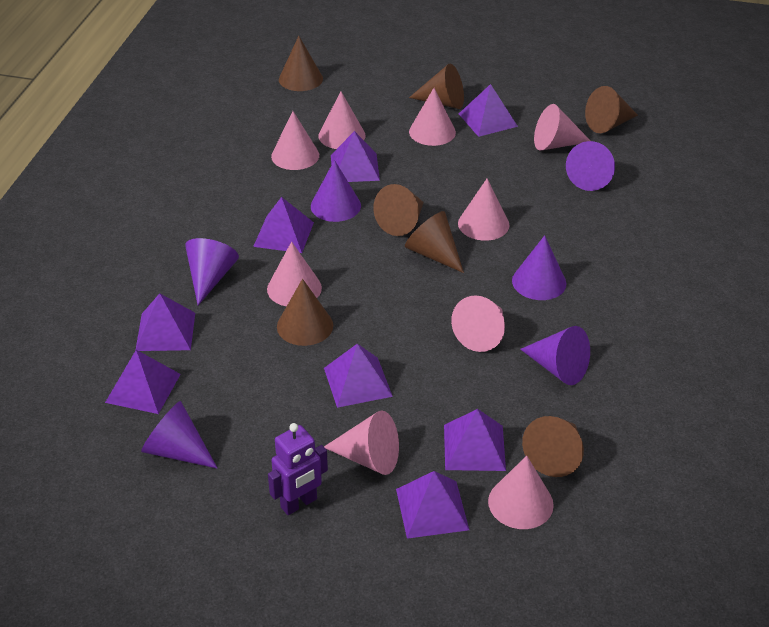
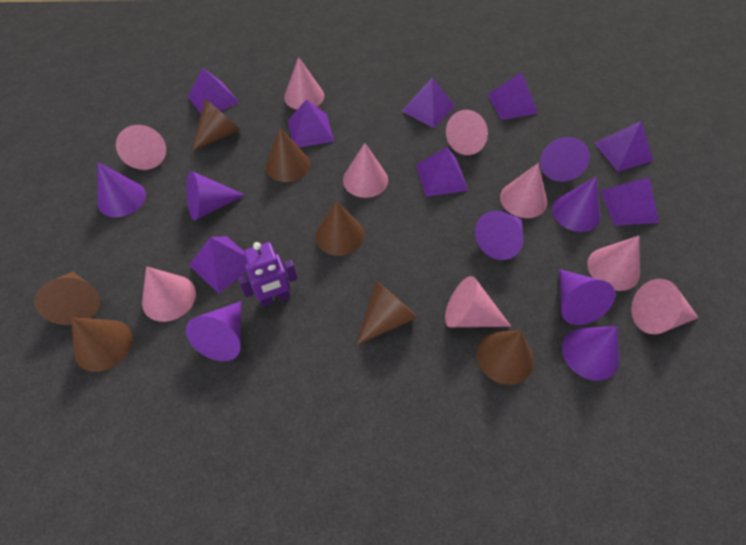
purple cone: [141,401,217,468] [185,238,239,305] [311,160,361,222] [512,235,566,300] [520,326,590,385] [566,141,615,191] = 6 -> [97,162,146,217] [186,171,245,221] [186,301,241,361] [475,211,523,260] [540,137,590,182] [552,177,601,232] [559,269,615,325] [562,326,620,381] = 8

